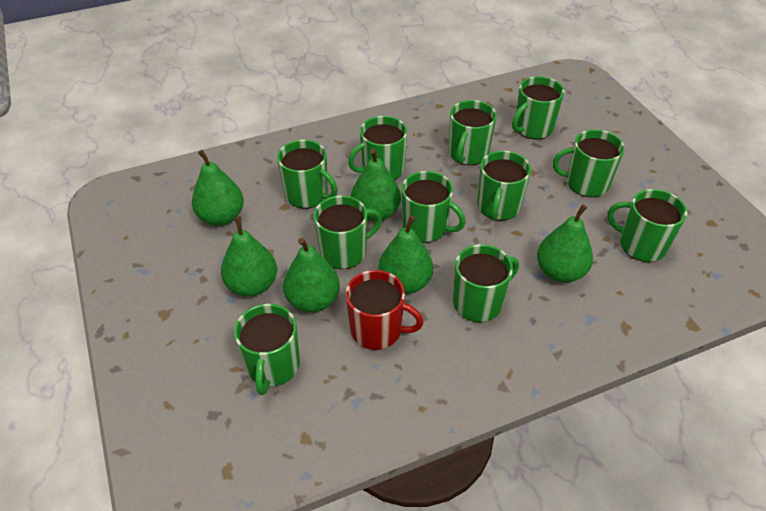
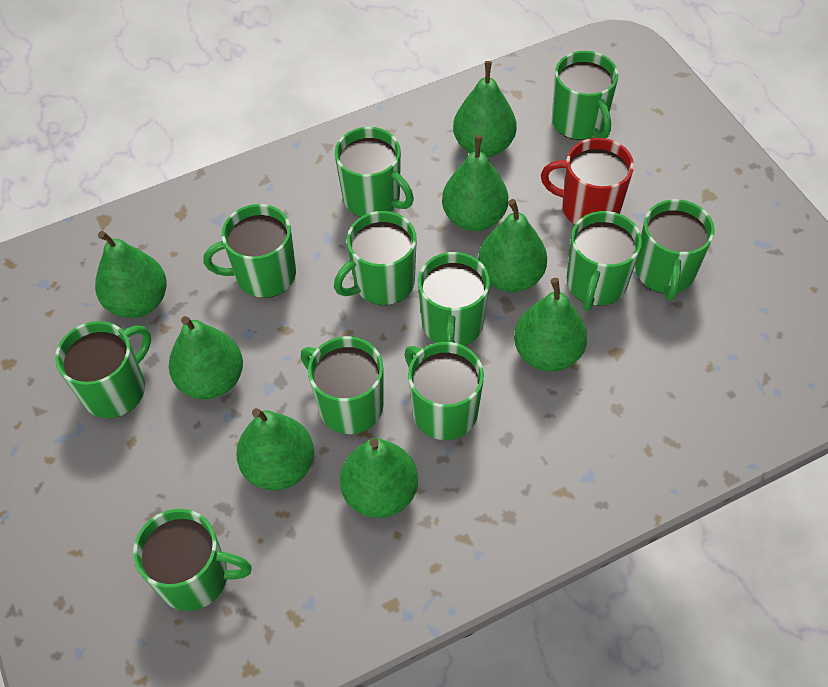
green pear: [192,150,244,226] [221,217,277,297] [283,238,340,313] [351,149,401,222] [378,216,433,294] [537,204,593,283] = 6 -> [95,231,167,318] [169,316,243,400] [236,408,314,490] [340,438,418,518] [442,135,508,231] [453,61,517,157] [478,199,547,292] [514,278,587,372] = 8

